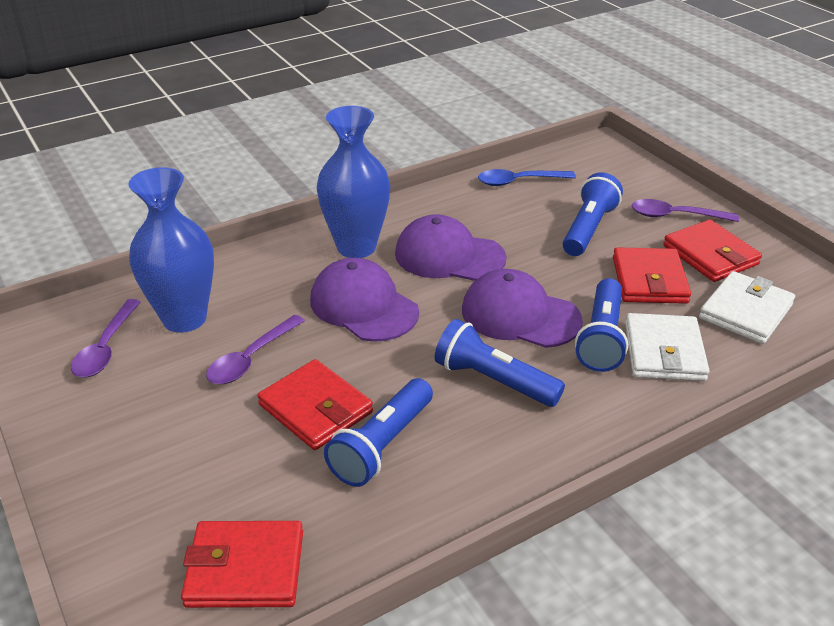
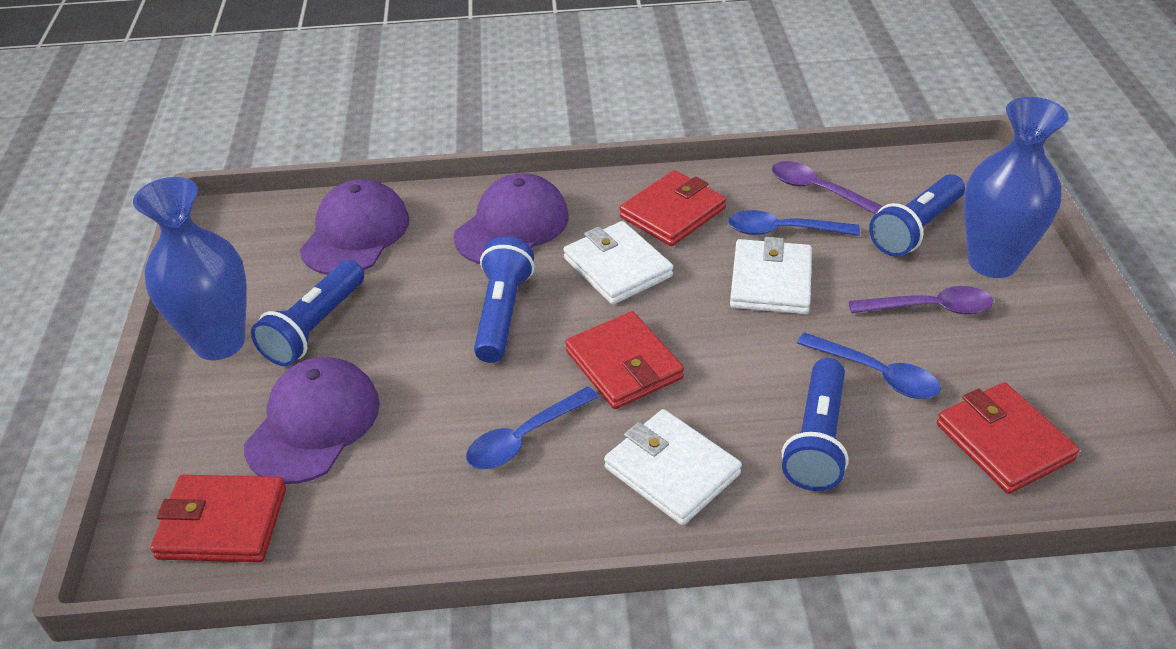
blue spoon: [478,169,576,186] = 1 -> [466,387,599,469] [728,210,860,236] [797,332,941,399] = 3
purple spoon: [71,299,141,377] [206,315,305,384] [632,199,739,222] = 3 -> [772,161,883,215] [849,286,993,314] = 2
white wallet: [625,313,709,381] [699,271,795,344] = 2 -> [563,221,673,305] [604,409,742,525] [730,237,812,314] = 3

